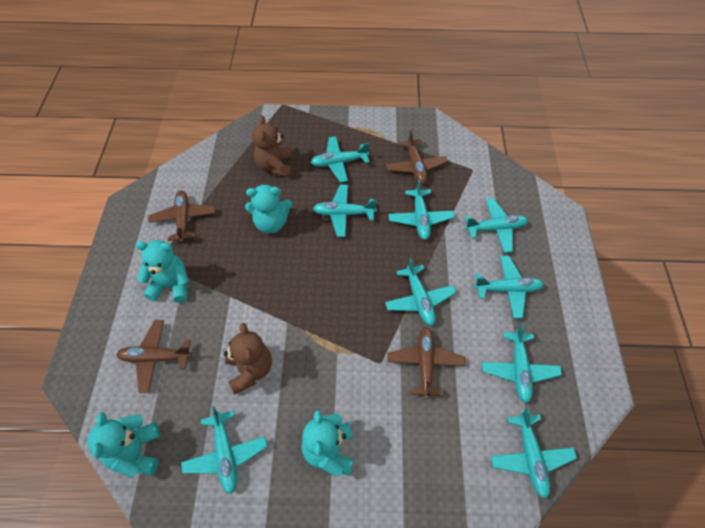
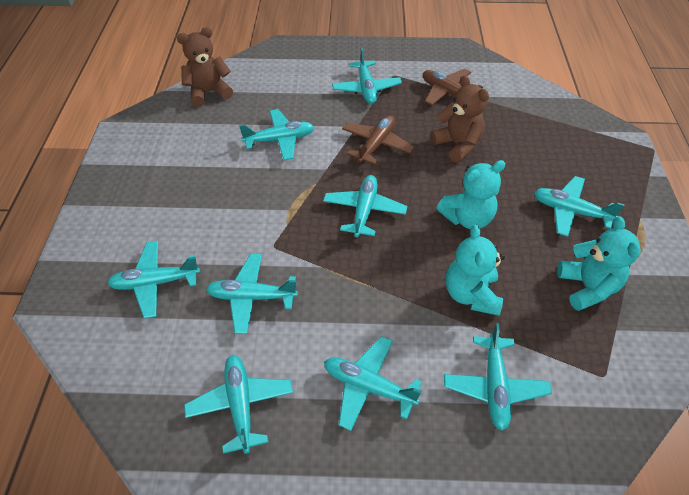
brown plane: [116,320,192,393] [148,191,215,242] [386,130,447,184] [387,327,465,399] = 4 -> [342,115,414,164] [423,69,483,106] = 2
turquoise teddy bear: [88,412,160,478] [135,240,189,303] [245,184,292,234] [301,410,354,477] = 4 -> [436,160,505,229] [446,224,505,316] [557,216,641,311] = 3

